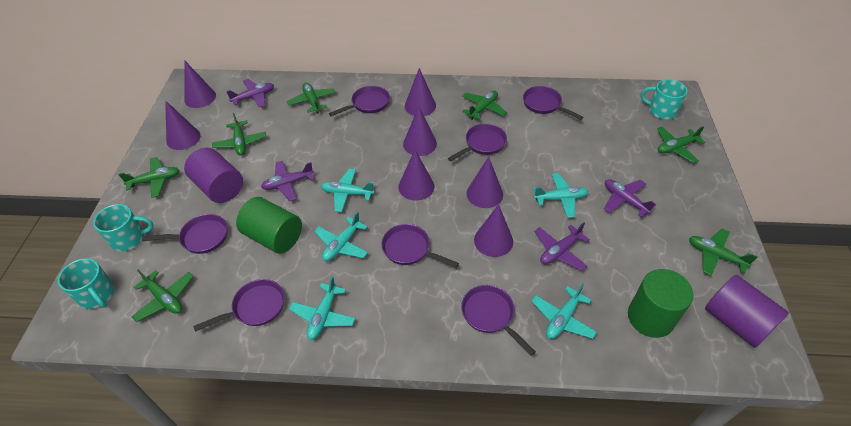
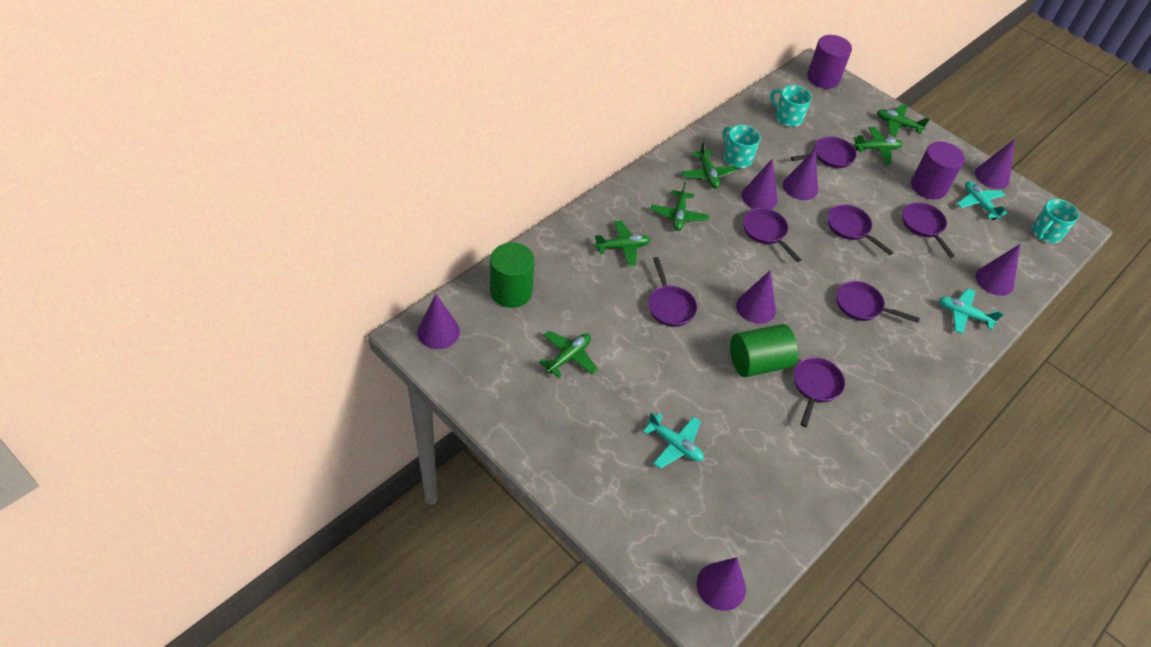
green plane: [118,157,179,198] [131,269,194,322] [212,113,266,155] [286,83,336,114] [462,91,507,120] [657,126,705,163] [689,229,757,276] = 7 -> [539,331,598,378] [595,220,651,267] [651,182,709,231] [682,142,737,189] [853,127,903,164] [877,104,930,137] = 6
purple plane: [226,79,274,108] [261,161,314,201] [534,222,590,271] [604,179,656,217] = 4 -> none = 0
turquoise plane: [289,276,356,340] [314,211,368,261] [321,169,374,212] [531,283,597,339] [534,173,588,218] = 5 -> [643,412,704,469] [939,288,1004,334] [957,181,1007,220] = 3

